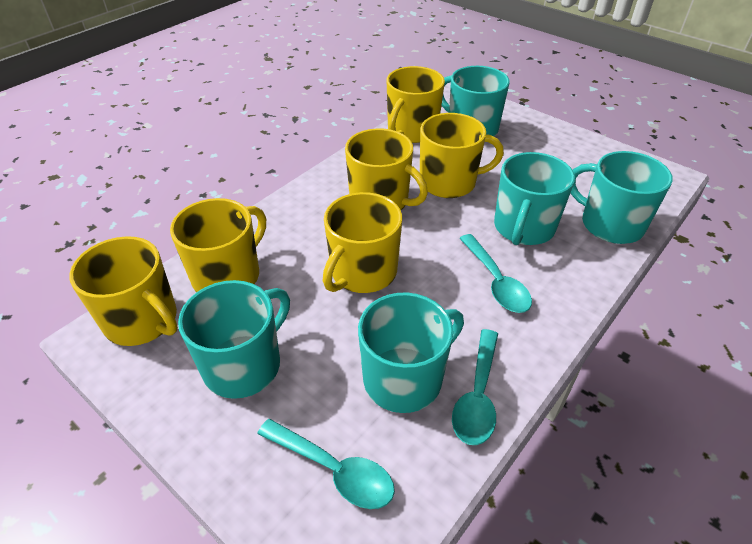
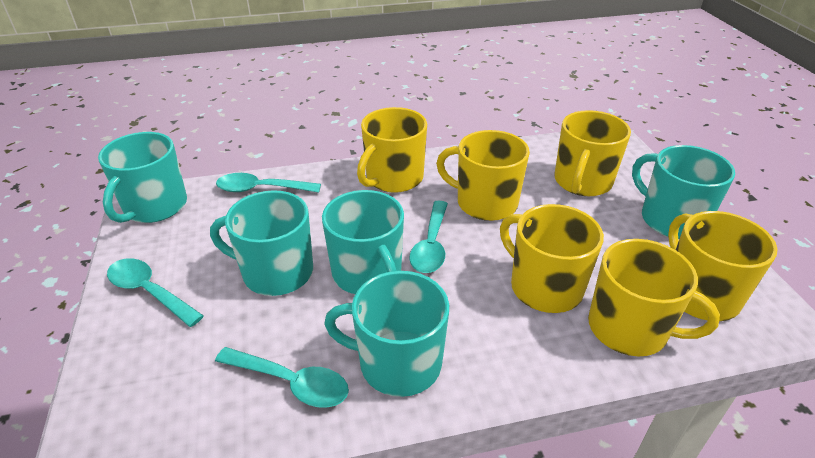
turquoise spoon: [257,419,395,509] [452,329,498,445] [459,234,532,313] = 3 -> [107,258,204,327] [215,347,349,408] [216,173,321,193] [409,201,448,273] = 4

